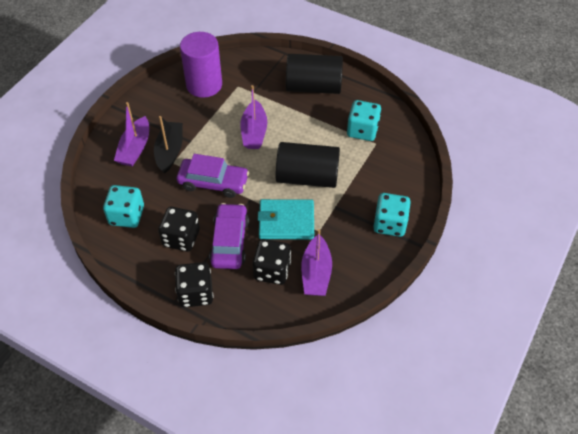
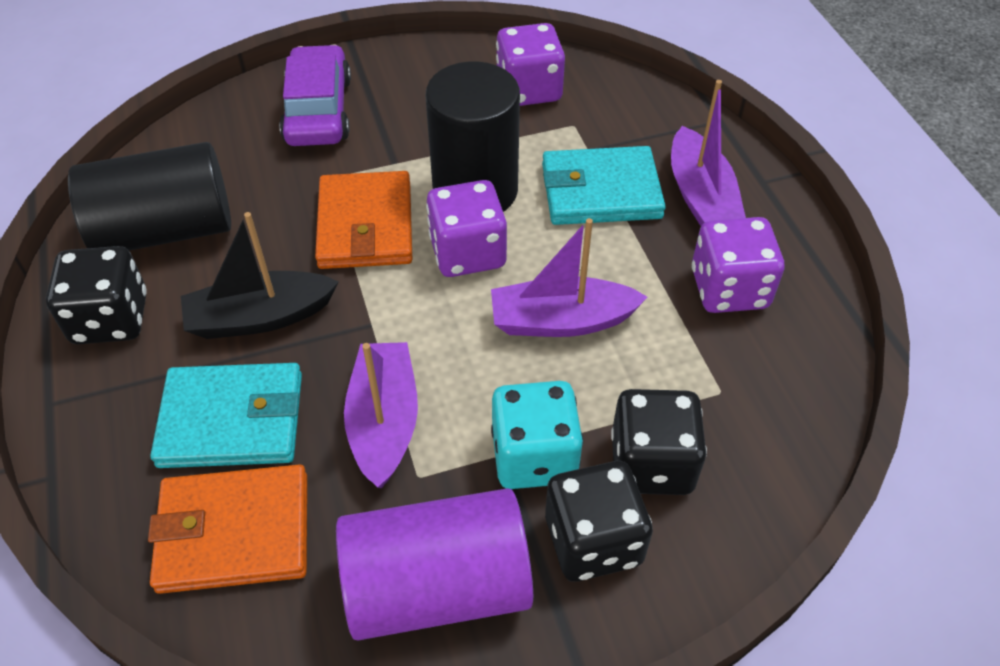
orange wallet: none = 0 -> [148,464,307,594] [315,171,412,269] = 2
purple car: [177,154,249,198] [209,203,249,269] = 2 -> [279,45,351,146] = 1
purple dice: none = 0 -> [426,180,507,277] [496,23,565,106] [692,217,784,313] = 3
turquoise dice: [103,185,144,228] [347,100,381,141] [373,193,411,237] = 3 -> [491,381,583,489] = 1
turquoise wallet: [258,199,314,239] = 1 -> [150,363,302,468] [542,146,666,225] = 2

